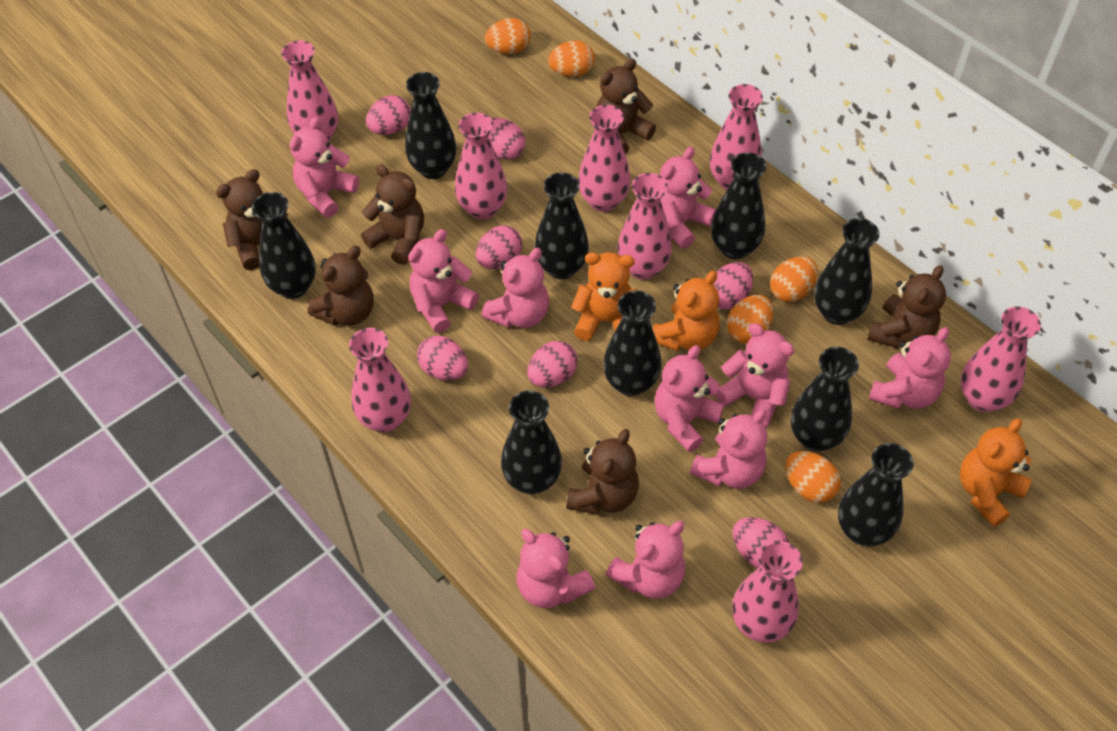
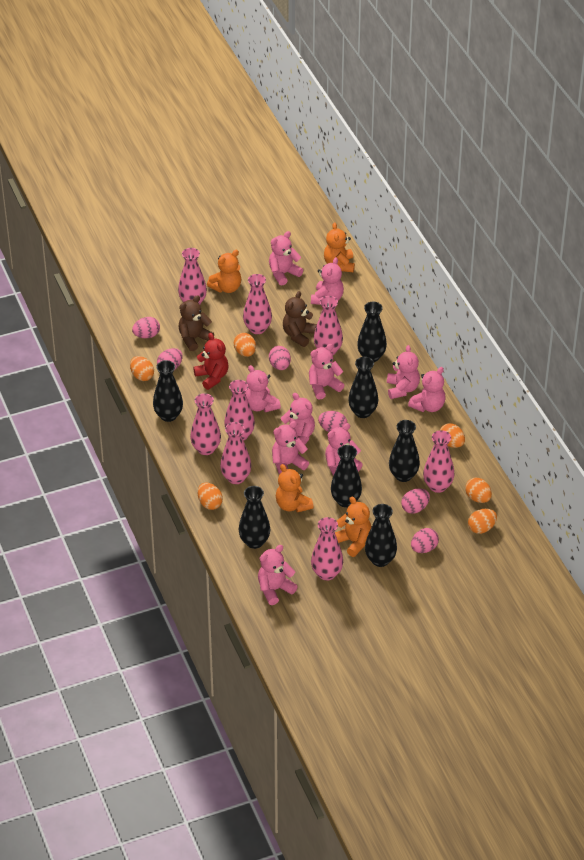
black vase: [252,192,316,299] [405,72,456,179] [501,390,562,494] [534,172,589,279] [603,290,661,396] [711,152,767,259] [791,347,859,451] [814,218,880,325] [838,443,914,546] = 9 -> [153,360,183,422] [238,486,271,549] [331,445,362,507] [348,357,378,418] [357,302,387,362] [365,504,397,567] [389,420,420,482] = 7
brown teddy bear: [216,169,288,270] [308,246,374,326] [361,165,424,265] [566,429,639,515] [597,58,656,154] [867,265,946,348] = 6 -> [178,295,214,351] [283,291,317,347] = 2
orange egg: [485,18,531,54] [548,40,595,77] [727,295,773,343] [770,256,818,302] [785,451,841,503] = 5 -> [130,356,154,381] [198,483,223,510] [234,333,256,357] [440,423,465,448] [465,478,492,503] [468,509,497,534] = 6
orange teddy bear: [571,252,637,341] [652,270,720,351] [960,419,1031,527] = 3 -> [207,250,241,293] [276,464,314,513] [324,222,355,272] [335,496,371,557] = 4
pink egg: [366,95,411,135] [417,335,468,380] [476,225,522,269] [488,118,525,160] [527,341,577,387] [713,262,753,309] [733,517,790,568] = 7 -> [132,317,160,338] [157,348,183,370] [269,346,291,370] [318,411,347,432] [401,489,430,514] [411,528,439,553] = 6
red teddy bear: none = 0 -> [193,333,229,390] = 1

